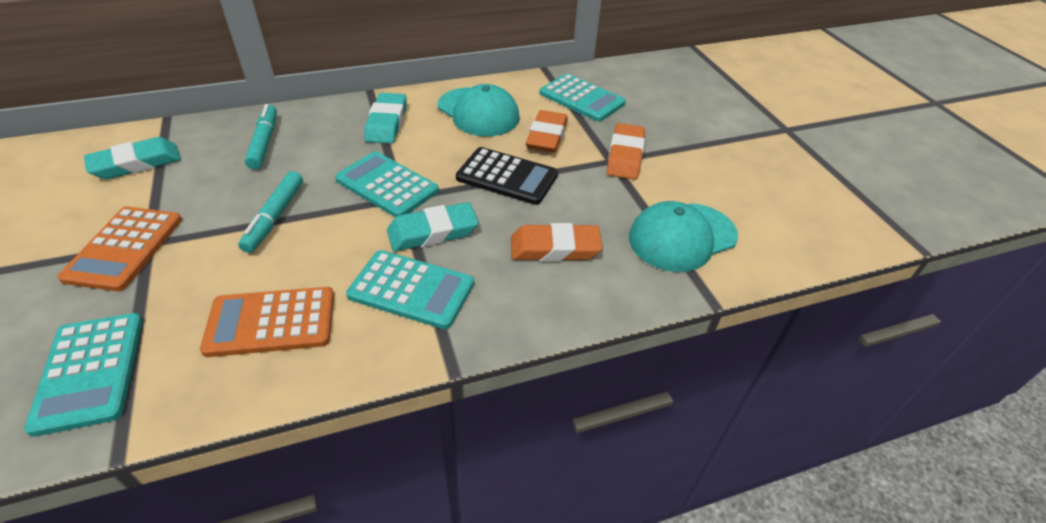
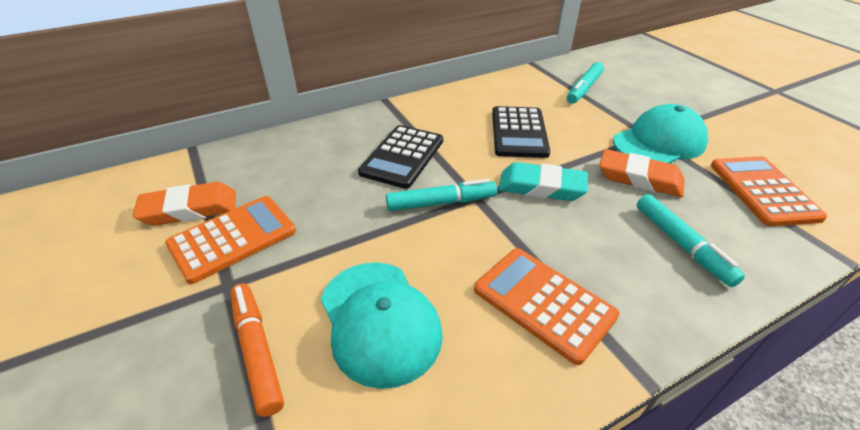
black calculator: [456,147,558,205] = 1 -> [358,125,443,189] [492,106,550,158] = 2
orange calculator: [57,206,182,291] [200,287,334,357] = 2 -> [165,196,296,284] [474,248,620,365] [711,156,827,226] = 3
orange eraser: [511,223,603,261] [526,110,568,153] [607,123,645,180] = 3 -> [133,182,236,226] [600,149,685,197] = 2
orange marker: none = 0 -> [230,283,284,417] = 1
turquoise calculator: [24,313,143,437] [335,151,439,217] [346,250,474,329] [539,73,626,122] = 4 -> none = 0
turquoise eraser: [84,137,181,179] [364,93,407,144] [387,202,478,251] = 3 -> [499,162,588,201] = 1
turquoise marker: [238,171,303,253] [245,104,277,170] = 2 -> [386,179,497,211] [567,62,604,104] [637,194,745,287] = 3

